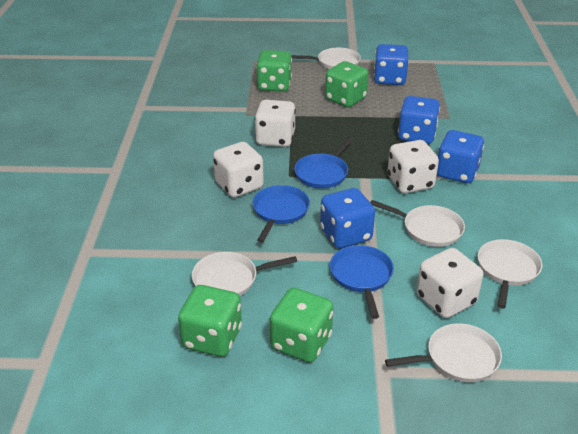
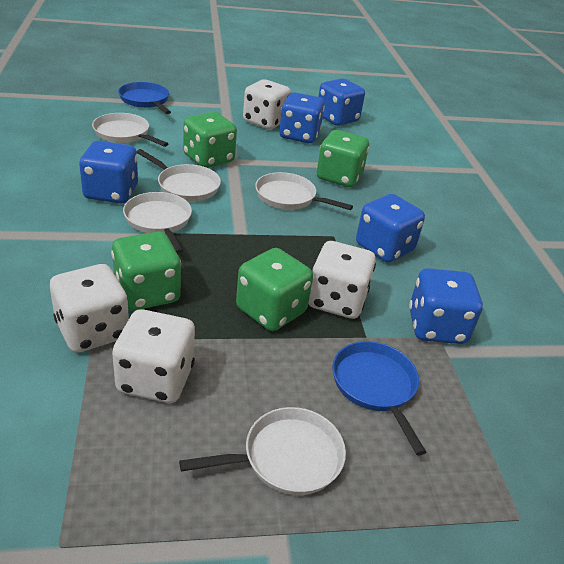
blue dice: [320,188,375,249] [374,44,409,85] [398,96,440,144] [437,130,484,183] = 4 -> [79,141,138,203] [279,92,325,143] [318,78,365,126] [356,194,425,263] [409,268,483,344] = 5
blue pan: [252,185,310,243] [294,136,354,189] [330,245,394,319] = 3 -> [118,82,171,114] [332,341,426,456] = 2

